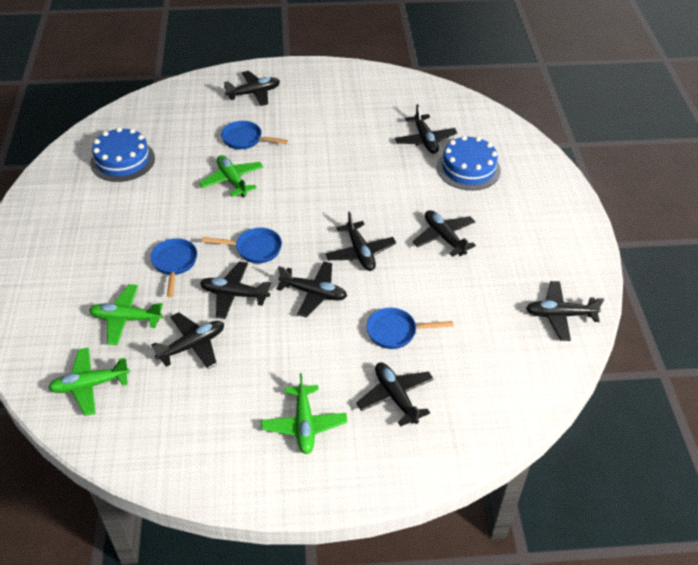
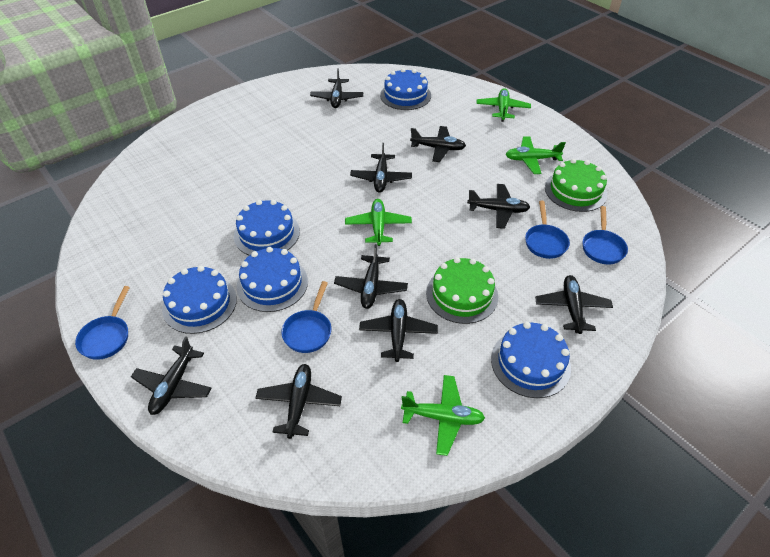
blue cake: [90,127,155,182] [437,135,501,190] = 2 -> [162,266,237,334] [234,200,300,255] [237,247,308,312] [380,68,431,110] [491,322,571,398] = 5
green cake: none = 0 -> [426,257,498,324] [545,159,607,212] = 2

